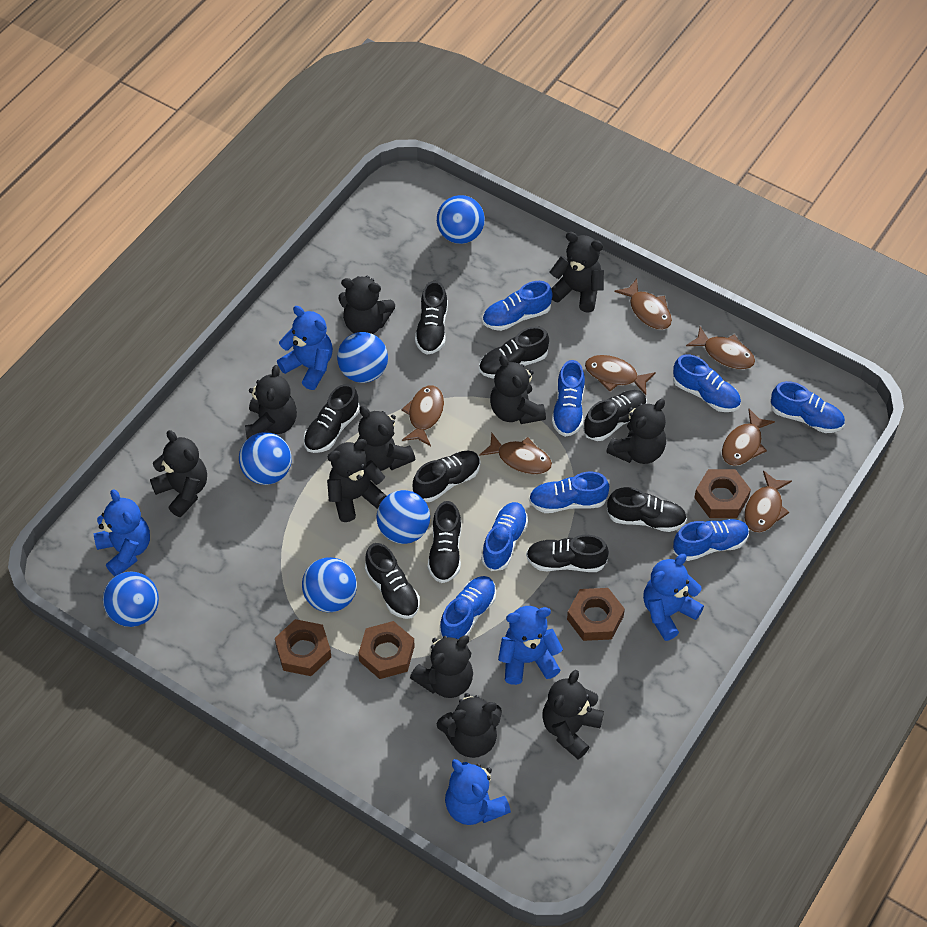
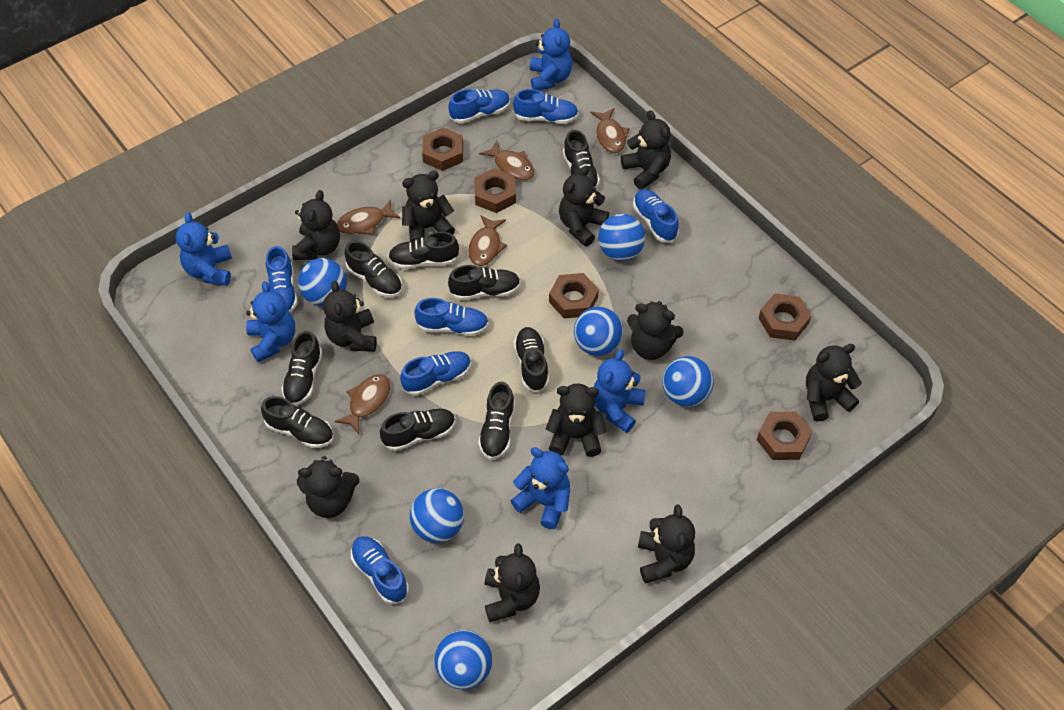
blue shoe: [439,576,496,639] [481,502,528,571] [482,281,553,331] [529,472,609,513] [552,360,585,437] [673,354,741,412] [673,519,749,561] [770,381,845,433] = 8 -> [266,246,297,313] [351,536,409,604] [400,351,471,396] [414,298,489,336] [448,89,510,123] [513,89,579,124] [633,189,679,242] = 7
brown fish: [401,386,444,446] [479,432,552,474] [585,355,656,395] [615,279,672,330] [686,327,755,370] [722,409,775,466] [744,471,792,533] = 7 -> [334,374,390,434] [337,199,401,235] [468,215,507,266] [479,140,534,181] [590,108,630,153] = 5
brown nut: [275,619,331,676] [358,621,415,679] [567,588,625,641] [694,469,751,518] = 4 -> [422,127,463,171] [474,168,516,213] [549,273,599,318] [757,411,812,460] [759,293,811,341] = 5

